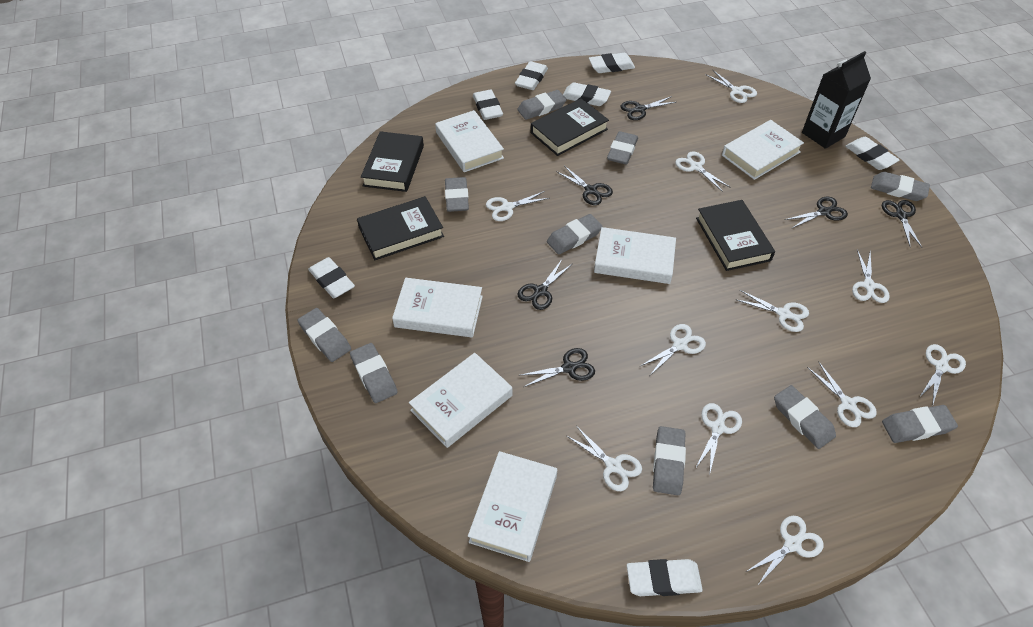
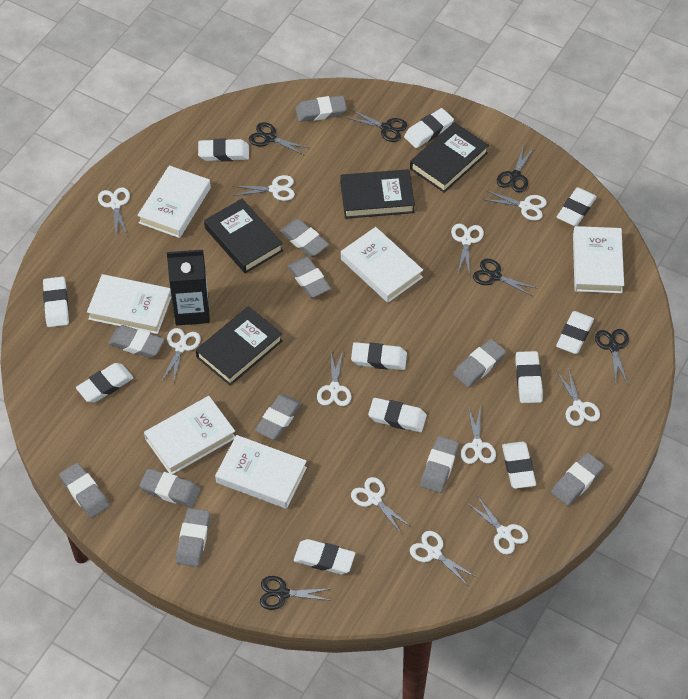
grey eraser: [298,308,351,362] [350,343,398,403] [445,177,469,212] [517,90,567,120] [547,214,603,255] [607,131,638,164] [653,426,686,495] [774,385,836,449] [871,172,930,201] [882,405,958,443] = 10 -> [59,463,110,518] [108,325,165,358] [139,468,201,508] [176,508,210,567] [255,394,302,440] [280,219,329,257] [288,257,331,298] [295,95,347,122] [420,436,459,493] [453,339,506,387] [551,453,604,506] = 11
white eraser: [308,257,355,298] [473,90,503,120] [515,61,548,90] [563,82,611,106] [589,53,635,73] [627,559,703,596] [845,137,899,170] = 7 -> [43,277,69,327] [76,363,134,403] [198,138,249,161] [294,539,355,574] [351,342,407,370] [368,398,427,432] [404,108,454,148] [502,442,536,489] [516,351,543,403] [556,311,594,354] [557,187,597,226] = 11

